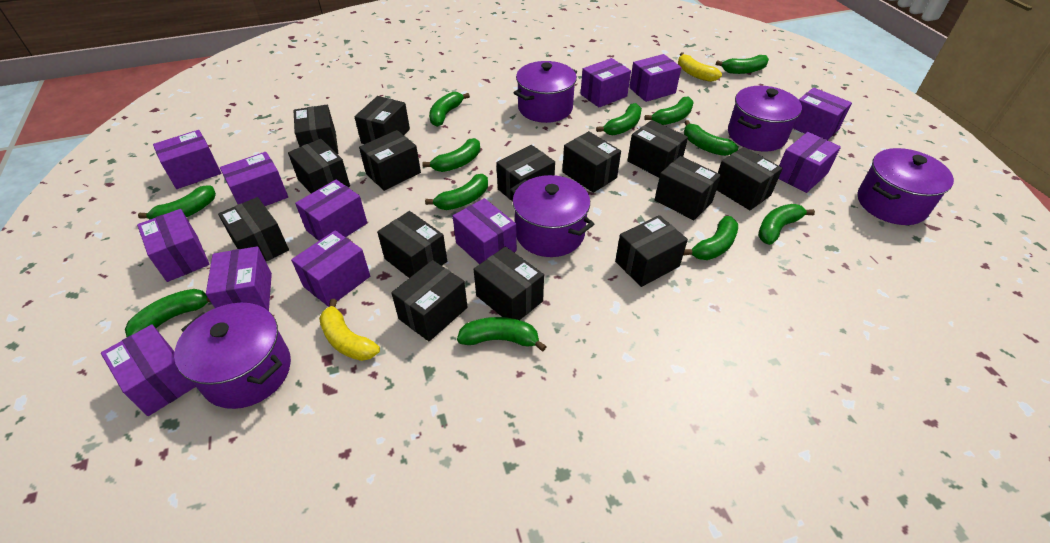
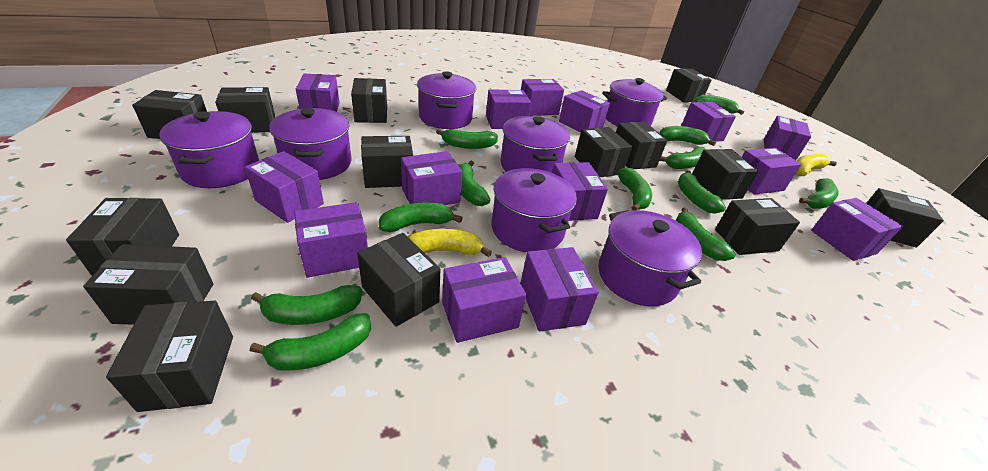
purple box: [101,324,196,416] [137,209,210,282] [153,130,222,189] [206,246,272,311] [220,152,288,206] [291,230,370,307] [295,180,367,241] [453,198,517,264] [581,58,631,107] [629,54,681,102] [778,132,841,193] [793,88,852,140] = 12 -> [245,151,324,223] [294,202,368,278] [296,74,340,112] [401,151,462,205] [442,257,526,343] [486,89,531,129] [520,247,599,332] [521,79,564,116] [552,162,608,221] [559,90,610,133] [681,102,736,142] [742,148,802,195] [764,116,811,160] [811,198,903,261] = 14
purple pot: [174,303,291,409] [510,175,594,257] [514,61,577,123] [728,86,802,152] [858,148,954,225] = 5 -> [159,111,259,188] [269,108,352,180] [417,71,476,129] [491,168,577,252] [501,116,570,173] [598,210,702,306] [602,78,667,126] = 7

